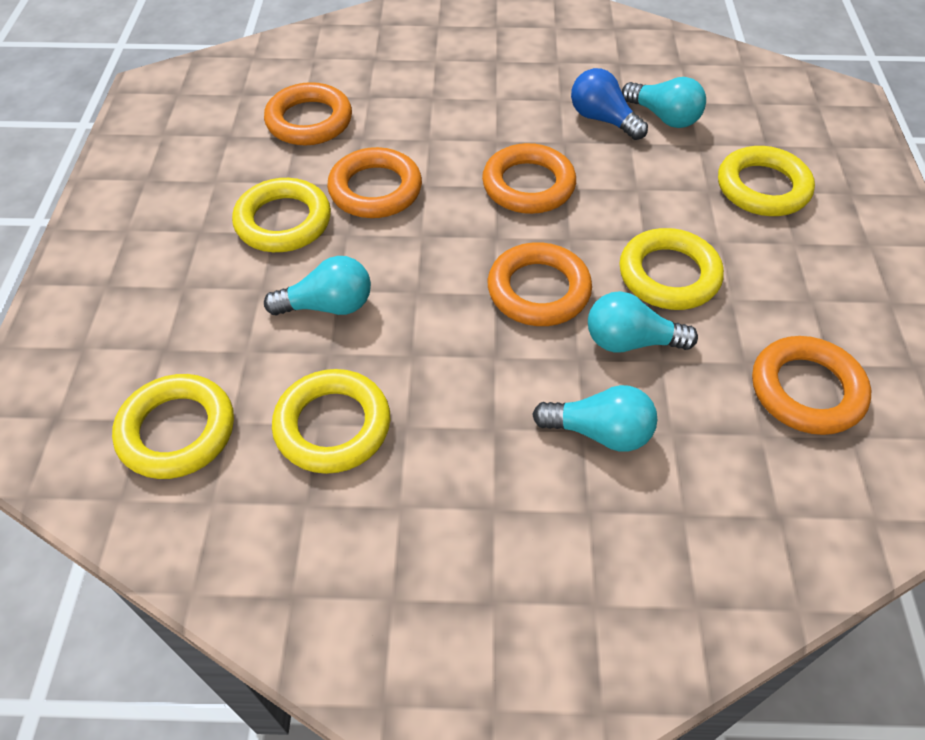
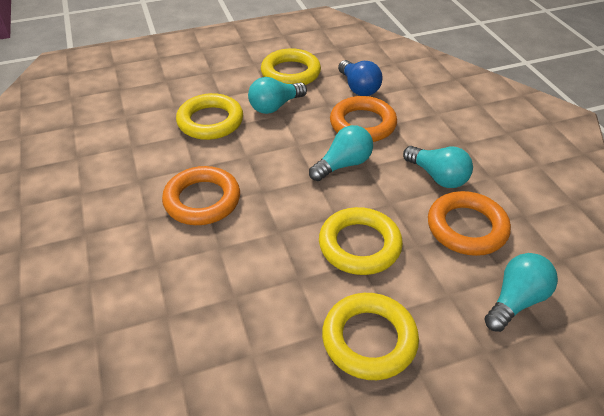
orange ring: [264,82,352,146] [327,147,422,218] [482,143,576,214] [488,242,592,326] [752,336,871,435] = 5 -> [162,166,240,225] [330,96,397,142] [428,191,511,256] = 3
yellow ring: [112,374,234,479] [232,178,331,252] [272,369,390,474] [619,228,724,310] [718,146,815,216] = 5 -> [176,93,243,140] [261,48,321,85] [319,207,403,275] [322,293,419,380] = 4

